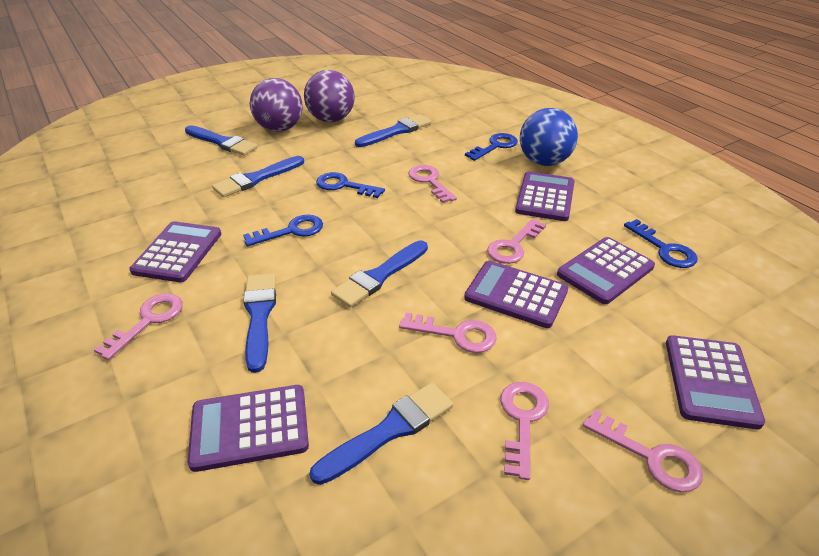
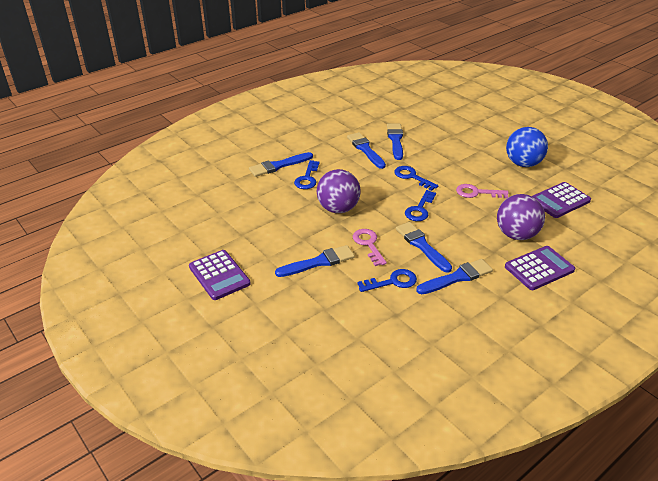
pink key: [94,293,183,360] [399,313,497,353] [408,165,457,203] [487,219,546,264] [500,382,549,480] [583,410,703,492] = 6 -> [353,229,387,266] [456,184,509,198] = 2
purple calculator: [129,221,221,282] [188,385,309,472] [464,261,568,328] [515,172,574,221] [557,237,655,304] [666,335,765,429] = 6 -> [189,250,251,300] [505,246,575,290] [532,182,591,218] = 3

